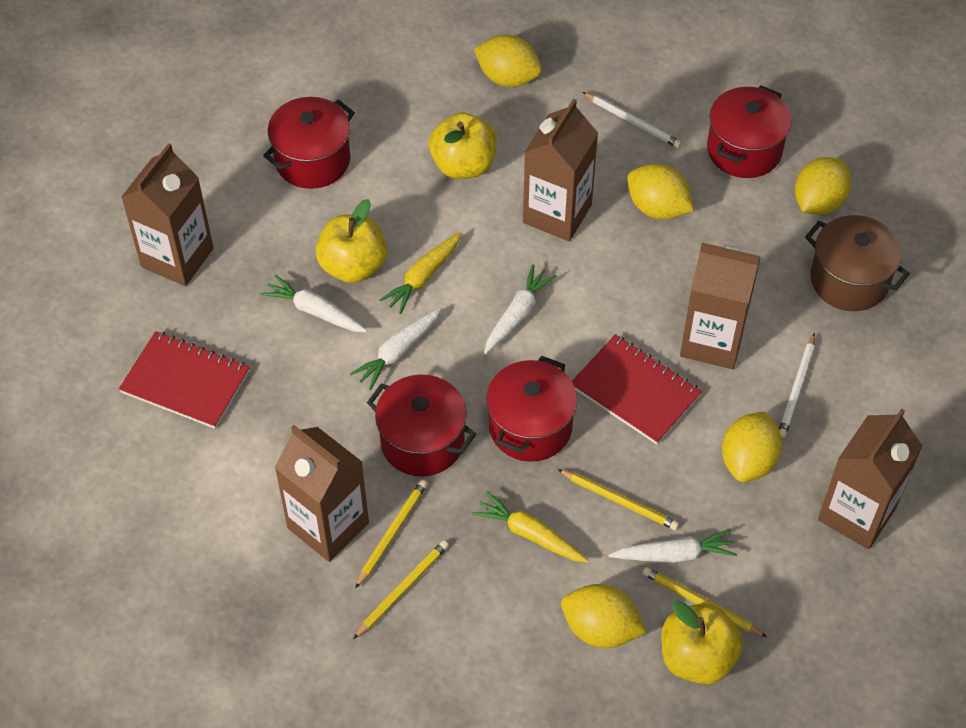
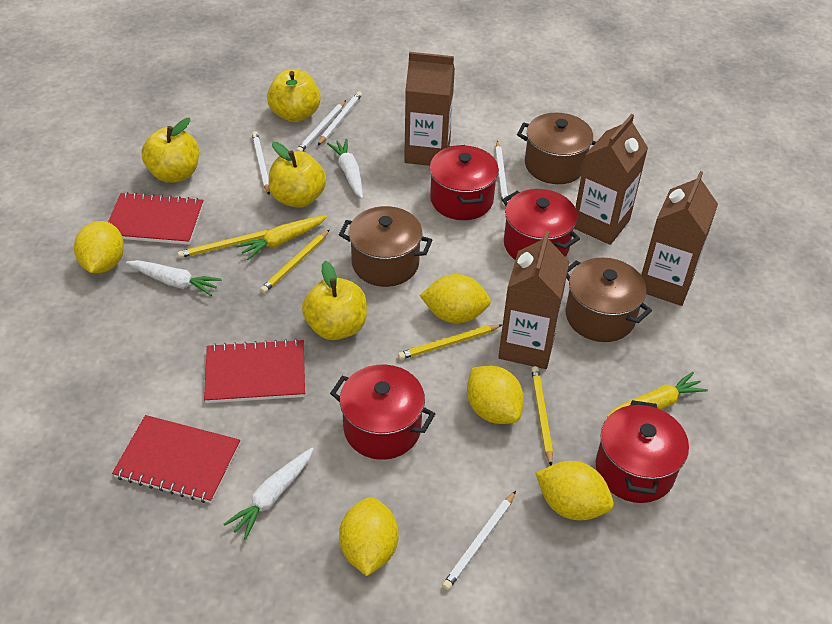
brown carton: [121,143,213,286] [274,425,369,562] [523,98,598,241] [680,243,760,369] [818,408,922,549] = 5 -> [404,52,455,166] [498,231,569,369] [574,114,648,245] [641,171,718,306] = 4
brown pot: [805,215,910,311] = 1 -> [339,206,432,287] [517,113,596,184] [566,257,652,342] = 3
red notebook: [119,331,250,429] [572,334,702,445] = 2 -> [108,192,204,245] [112,415,240,503] [204,339,305,403] = 3
white carrot: [261,274,368,332] [350,307,442,390] [484,264,557,354] [609,529,737,563] = 4 -> [126,260,222,296] [224,448,314,540] [327,139,363,199] = 3
white pencil: [583,92,681,148] [779,333,815,438] = 2 -> [252,131,270,195] [296,100,346,152] [318,91,362,145] [442,491,516,590] [495,141,509,206] = 5
yellow apple: [316,199,387,283] [429,112,497,179] [661,600,743,685] = 3 -> [142,118,199,183] [267,70,321,122] [268,142,326,208] [302,261,367,340] = 4

